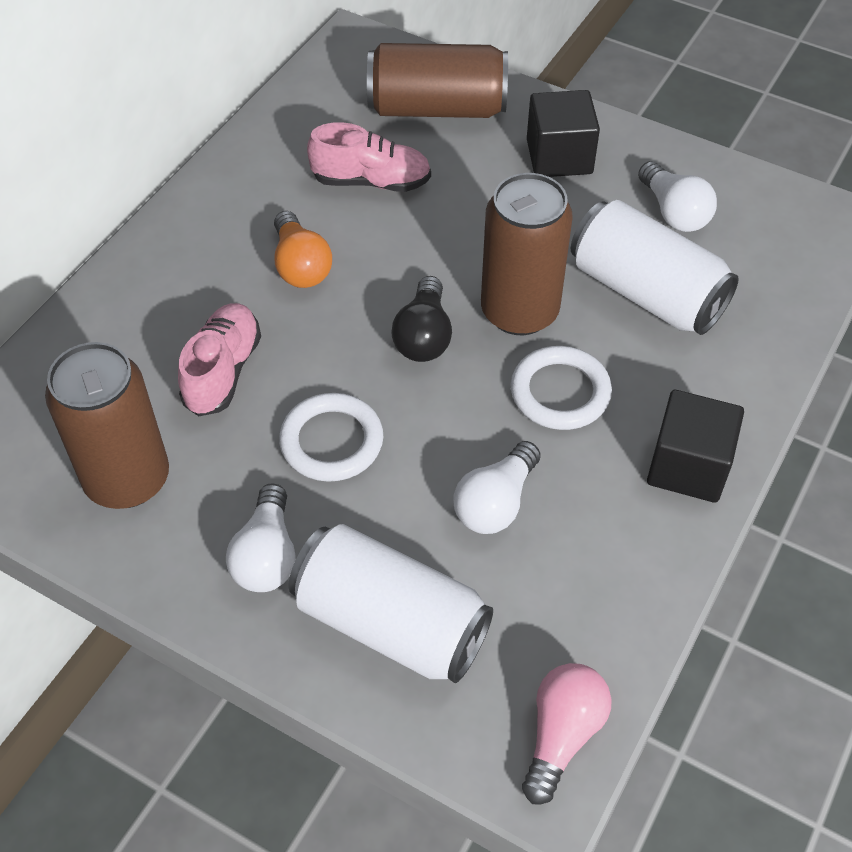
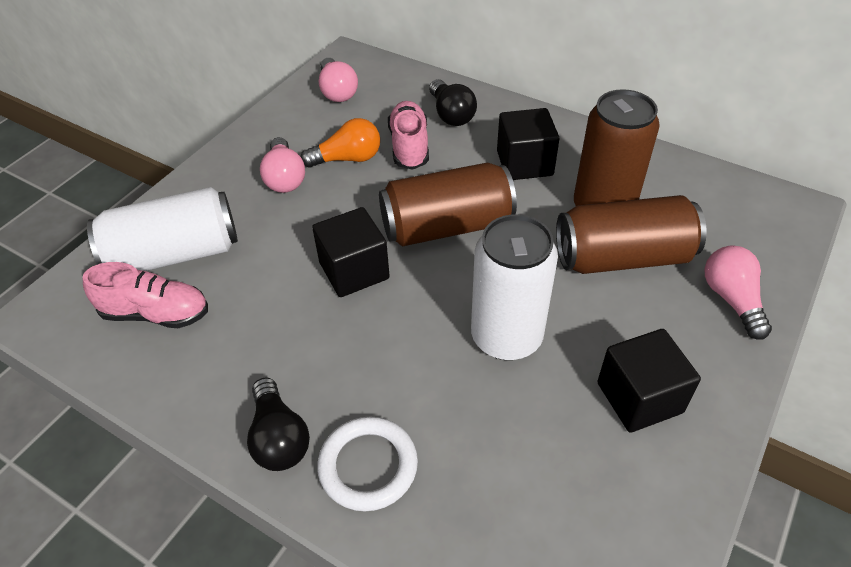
black cube: [527,90,600,177] [647,390,744,503] = 2 -> [312,207,390,297] [497,108,559,180] [597,329,701,433] = 3
black light bulb: [391,276,452,362] = 1 -> [247,377,310,471] [429,79,477,126] = 2
pink light bulb: [522,663,612,805] = 1 -> [260,137,305,193] [319,58,358,102] [705,245,772,340] = 3
white light bulb: [226,483,296,592] [453,441,540,534] [638,161,717,232] = 3 -> none = 0
white ring: [279,393,383,482] [510,346,612,430] = 2 -> [317,417,418,511] = 1

